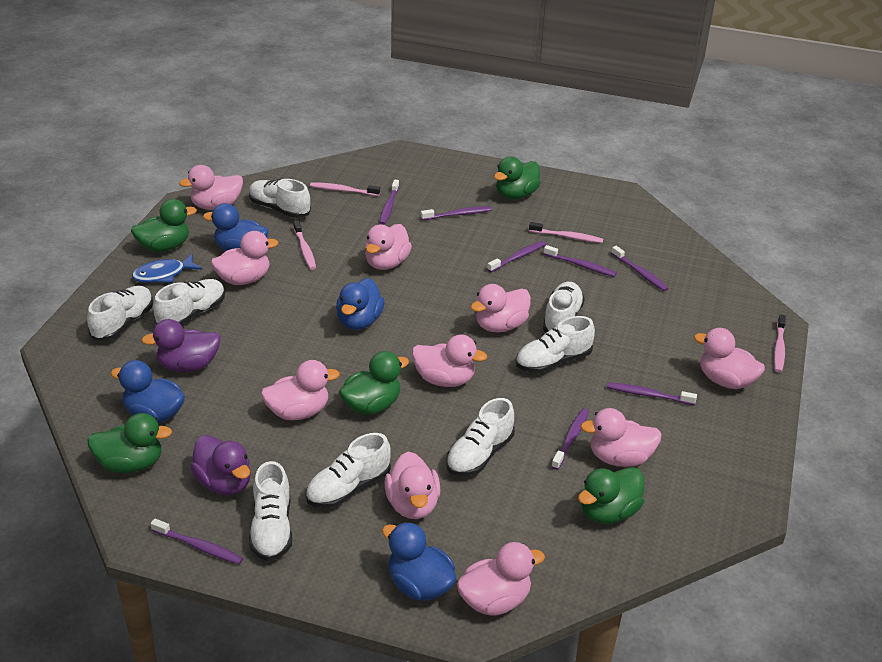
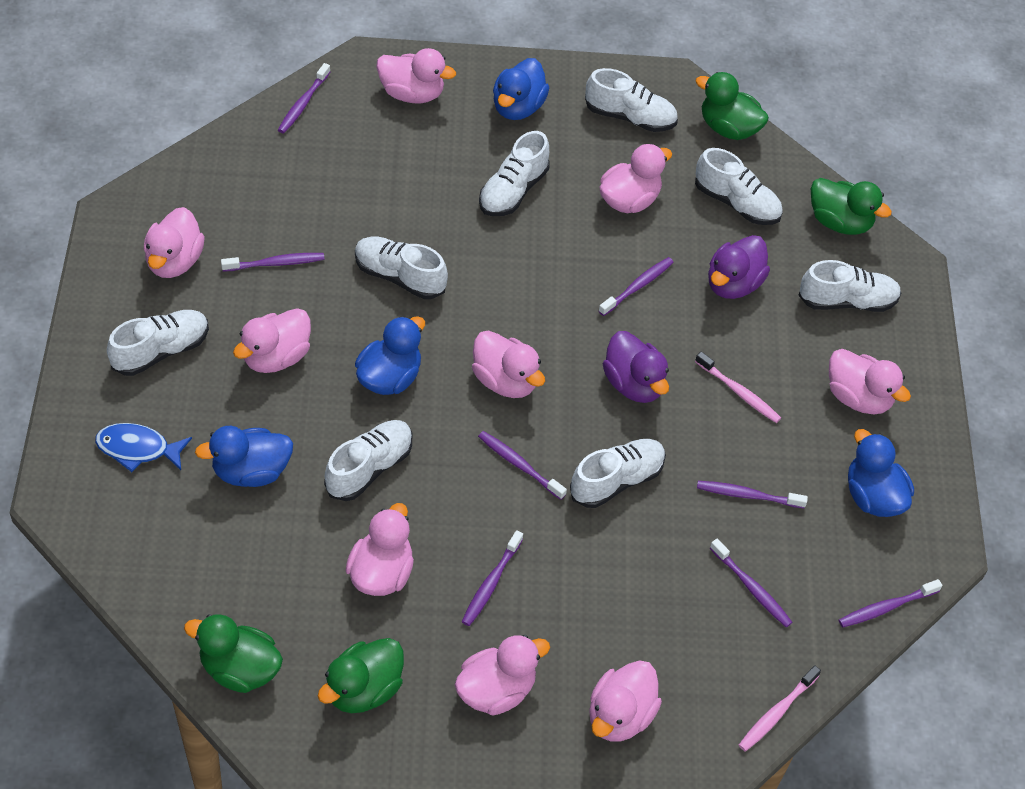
green duck: [87,413,172,473] [131,199,197,252] [339,351,409,415] [494,156,541,199] [578,467,644,524] = 5 -> [184,614,283,693] [318,638,404,713] [695,72,769,140] [811,178,892,235] = 4
pink duck: [179,165,243,210] [211,231,278,285] [261,360,340,420] [365,224,412,270] [385,452,440,519] [412,334,487,387] [457,542,545,615] [471,284,531,332] [580,408,662,467] [694,328,765,389] = 10 -> [143,207,205,278] [233,308,311,373] [345,503,414,596] [376,48,456,103] [455,635,550,716] [472,330,545,398] [589,660,662,742] [599,144,672,213] [829,349,911,414] = 9
pink toothbrush: [293,220,316,270] [310,182,380,196] [529,222,603,243] [774,314,786,373] = 4 -> [695,352,781,423] [739,665,821,751] = 2

